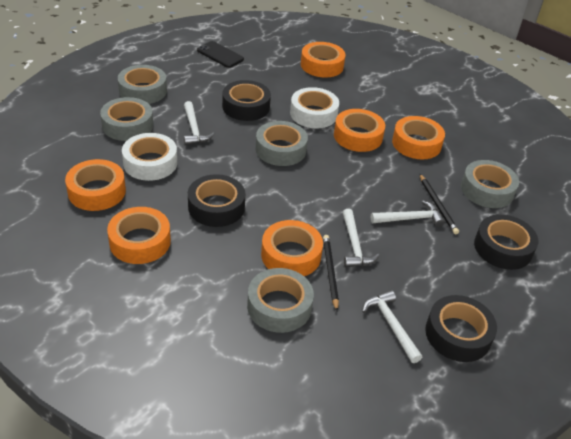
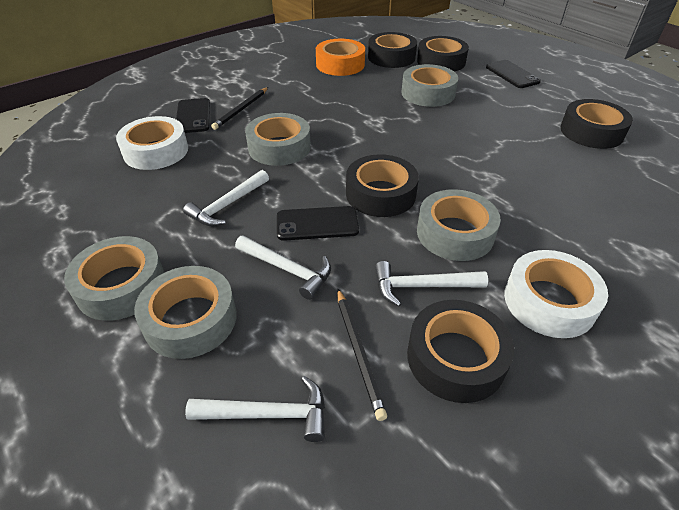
black phone: [197,41,244,68] = 1 -> [176,98,210,133] [277,206,359,241] [486,60,541,88] = 3
black tape: [188,174,245,227] [222,80,271,121] [425,295,497,362] [474,214,538,270] = 4 -> [346,154,419,217] [368,32,417,68] [407,300,514,403] [417,36,469,72] [560,99,633,149] = 5
orange tape: [65,159,126,211] [107,207,171,264] [261,220,323,276] [301,42,345,78] [334,109,385,152] [392,116,445,159] = 6 -> [316,39,365,76] = 1

